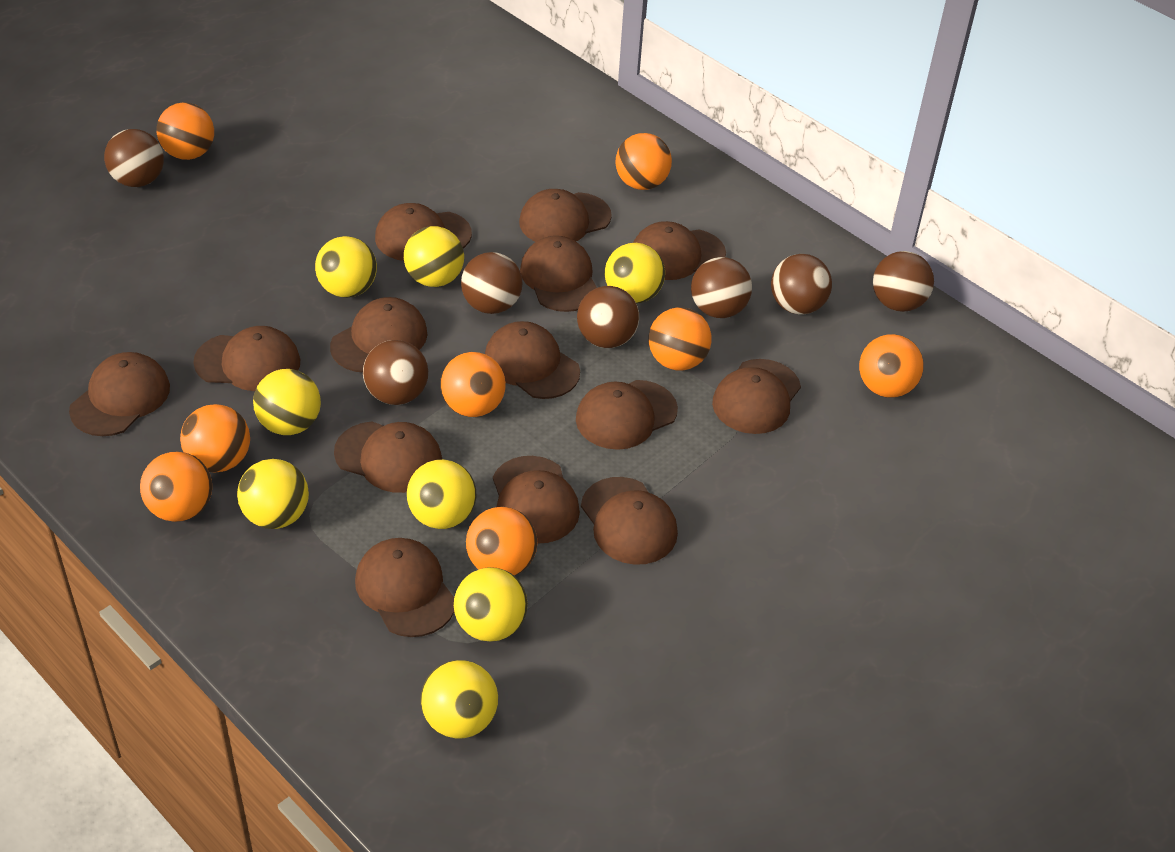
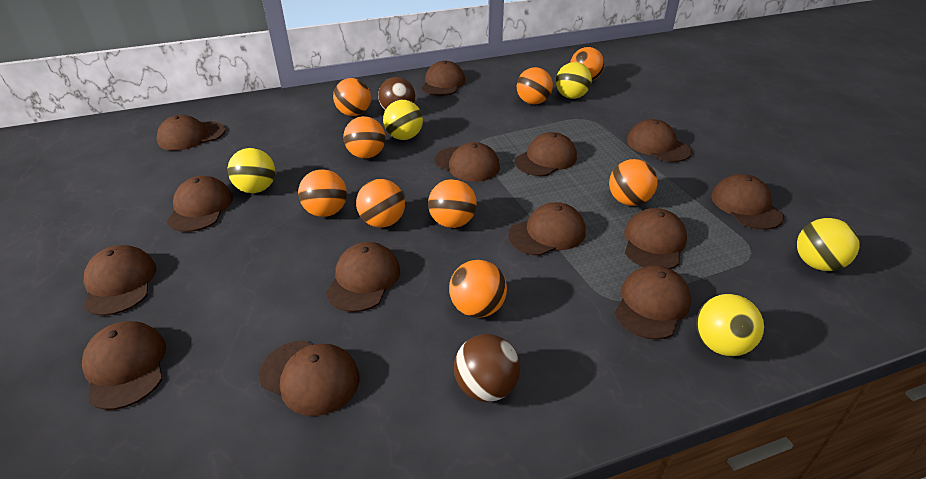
brown ball: [104,129,164,187] [363,340,428,405] [461,252,523,314] [577,286,639,348] [691,257,752,318] [771,254,832,314] [873,251,934,312] = 7 -> [378,77,416,110] [454,334,520,402] = 2
orange ball: [140,452,212,522] [157,102,214,160] [180,404,250,472] [440,352,506,417] [466,507,537,576] [616,133,672,190] [649,307,712,370] [859,334,924,398] = 8 -> [298,169,347,217] [333,78,371,116] [343,116,385,159] [356,179,405,228] [428,179,477,228] [449,260,507,318] [517,67,553,104] [570,47,604,81] [609,159,658,206] = 9
yellow ball: [237,459,309,529] [253,369,321,435] [315,236,377,298] [404,226,464,287] [407,459,476,529] [420,660,498,738] [454,567,527,642] [605,243,665,303] = 8 -> [227,148,275,193] [383,100,423,140] [556,62,592,99] [696,294,764,356] [797,218,859,271] = 5

